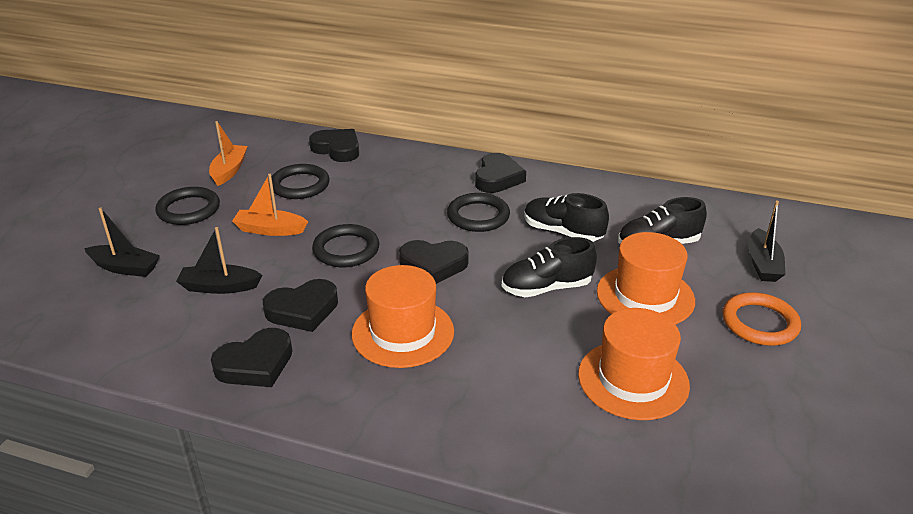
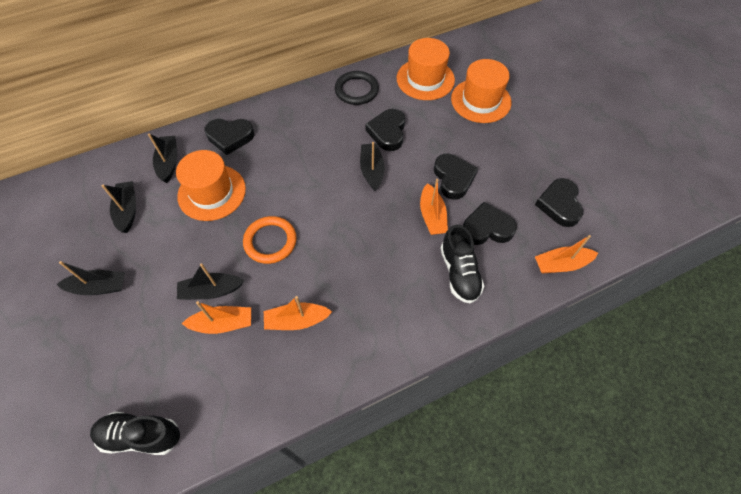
black boat: [84,207,160,277] [176,227,262,294] [748,201,785,282] = 3 -> [56,261,125,295] [101,181,136,233] [148,133,177,183] [177,264,244,300] [360,142,385,191] = 5
black ring: [155,187,220,225] [272,164,330,199] [312,224,379,267] [447,193,510,232] = 4 -> [335,71,379,105] = 1
black shoe: [502,237,597,297] [524,193,609,242] [618,197,707,244] = 3 -> [90,412,180,455] [440,225,484,304] = 2
orange boat: [209,121,248,186] [232,174,308,236] = 2 -> [182,301,251,334] [264,296,332,330] [420,179,448,235] [535,235,598,273] = 4

